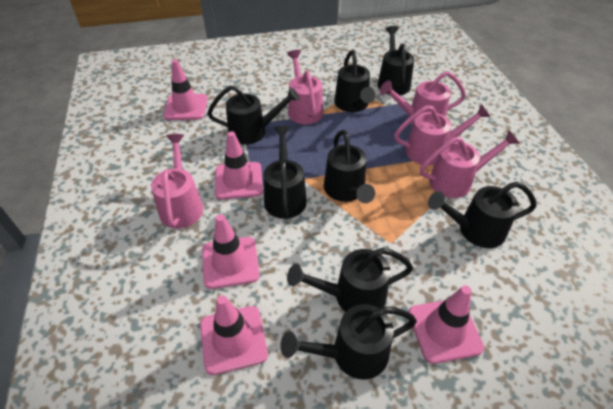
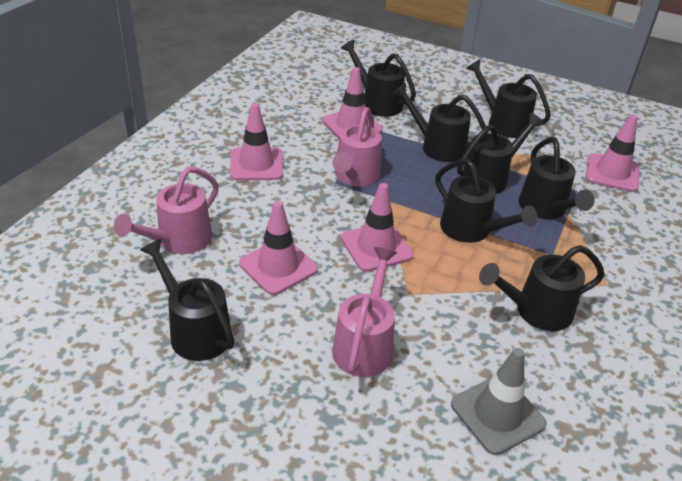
grey traffic cone: none = 0 -> [451,348,547,455] = 1
pink watering can: [151,134,203,228] [287,50,323,124] [380,71,466,125] [394,104,490,165] [420,130,520,198] = 5 -> [114,167,219,254] [332,107,382,187] [332,247,397,377] = 3

